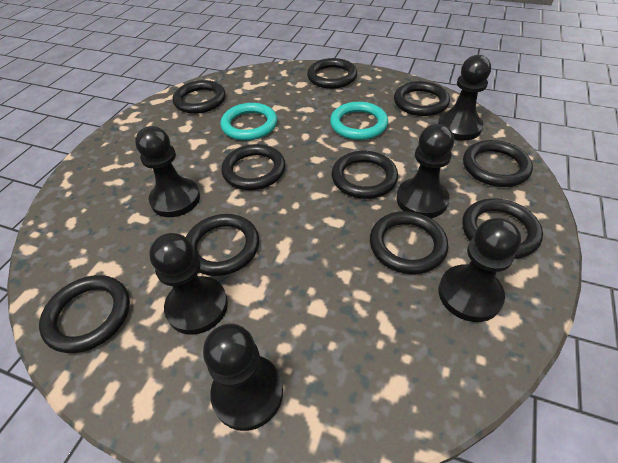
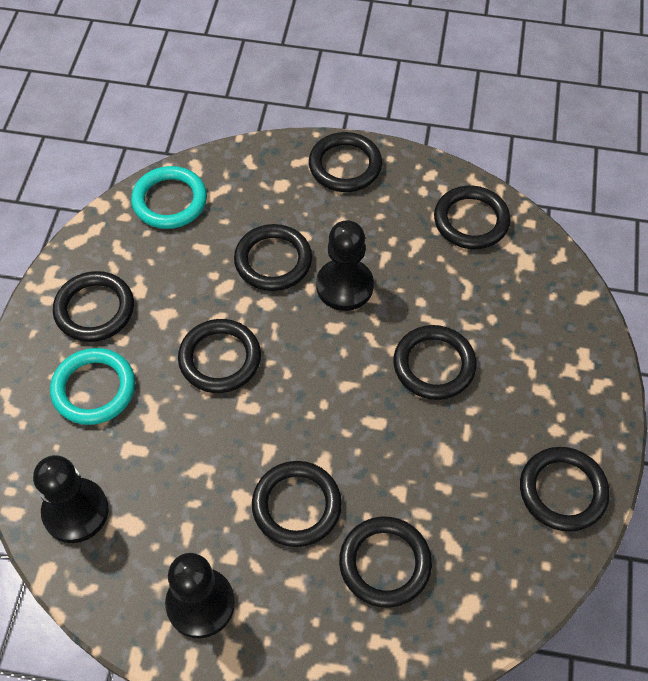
black pawn: [135,126,200,217] [149,233,228,335] [203,324,283,431] [397,124,454,218] [438,55,491,141] [439,218,521,322] = 6 -> [33,455,109,543] [165,553,235,638] [316,220,374,311] = 3
black ring: [39,275,130,353] [173,80,226,114] [186,214,259,276] [221,144,285,190] [307,58,357,89] [332,151,398,199] [370,211,448,274] [394,81,450,116] [462,199,543,259] [463,140,533,187] = 10 -> [53,271,134,342] [178,319,261,393] [234,224,312,291] [252,461,342,547] [309,132,382,192] [339,517,432,607] [393,325,477,400] [434,186,510,249] [520,447,610,532] = 9

